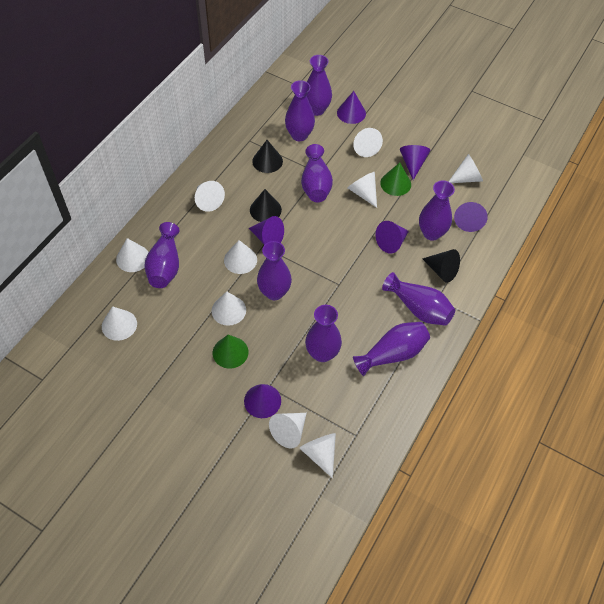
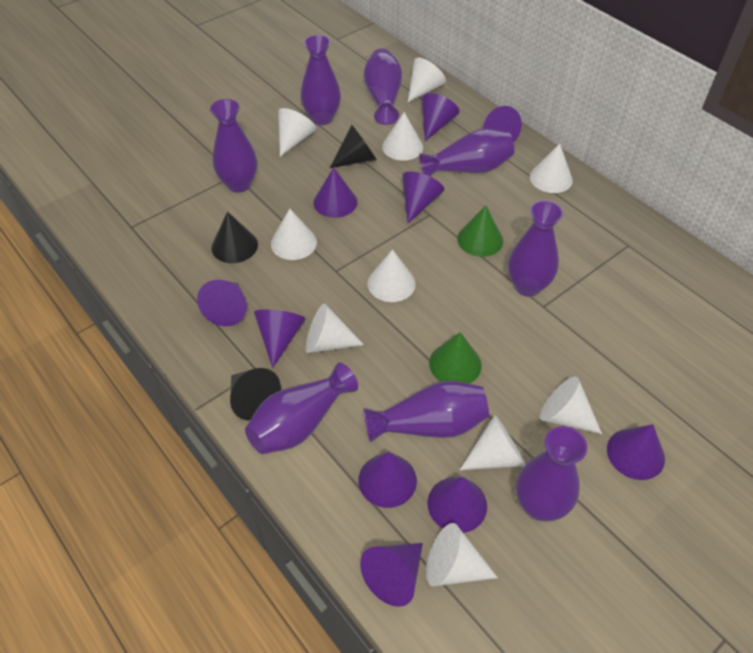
purple cone: [244,384,281,418] [249,216,284,245] [337,91,366,124] [375,221,409,253] [400,145,431,180] [454,202,488,232] = 6 -> [197,280,247,326] [254,309,306,368] [314,167,357,218] [358,452,417,508] [360,543,423,607] [402,172,445,223] [422,93,459,141] [427,477,487,533] [483,106,522,143] [607,424,665,480] = 10
purple vase: [144,222,180,288] [257,241,292,300] [285,80,315,141] [301,144,333,202] [305,305,342,362] [306,55,332,116] [353,322,430,376] [382,272,455,326] [419,180,455,241] = 9 -> [210,99,257,193] [245,363,358,454] [300,35,341,125] [364,48,402,125] [364,381,489,443] [419,129,514,176] [508,200,563,297] [516,426,587,521] = 8

